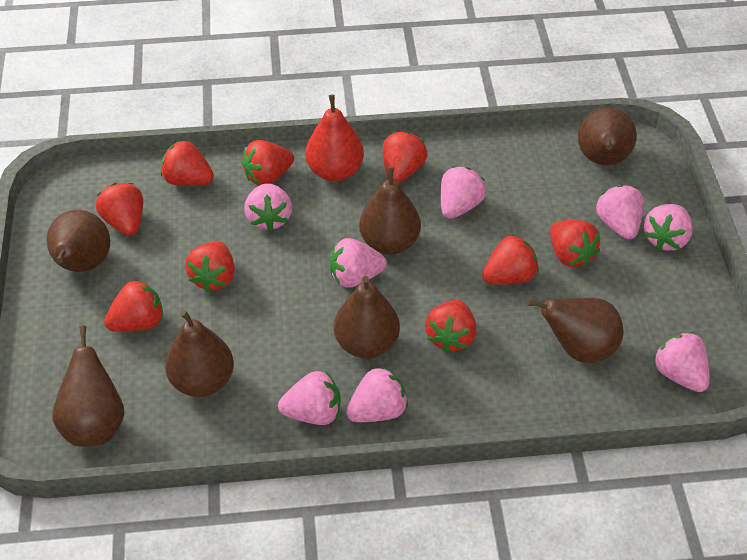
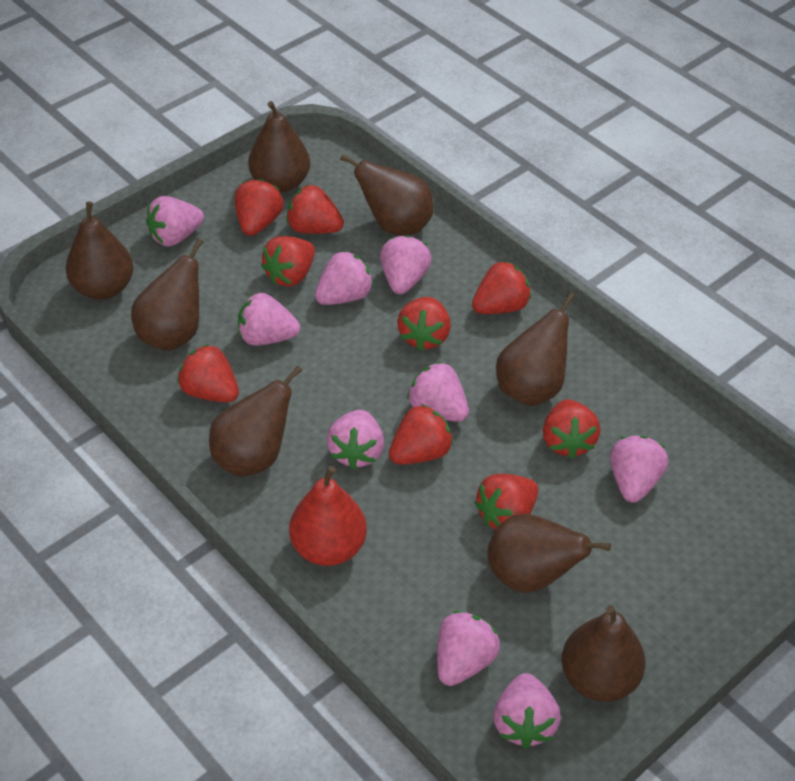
brown pear: [46,210,110,272] [52,326,125,446] [165,310,234,397] [334,276,400,358] [359,166,421,255] [527,298,623,363] [578,107,637,165] = 7 -> [66,202,133,300] [131,238,203,351] [209,365,302,477] [248,101,310,193] [340,154,434,235] [488,514,611,593] [496,292,575,406] [561,605,646,702] = 8
pink strawberry: [244,183,292,232] [278,371,341,425] [330,238,387,288] [346,367,408,422] [440,166,486,219] [596,185,644,239] [644,204,693,251] [653,332,710,392] = 8 -> [146,196,204,247] [238,293,300,346] [315,250,373,305] [327,410,384,469] [380,235,431,294] [407,361,469,422] [437,611,500,686] [493,673,561,748] [610,436,669,503] = 9

